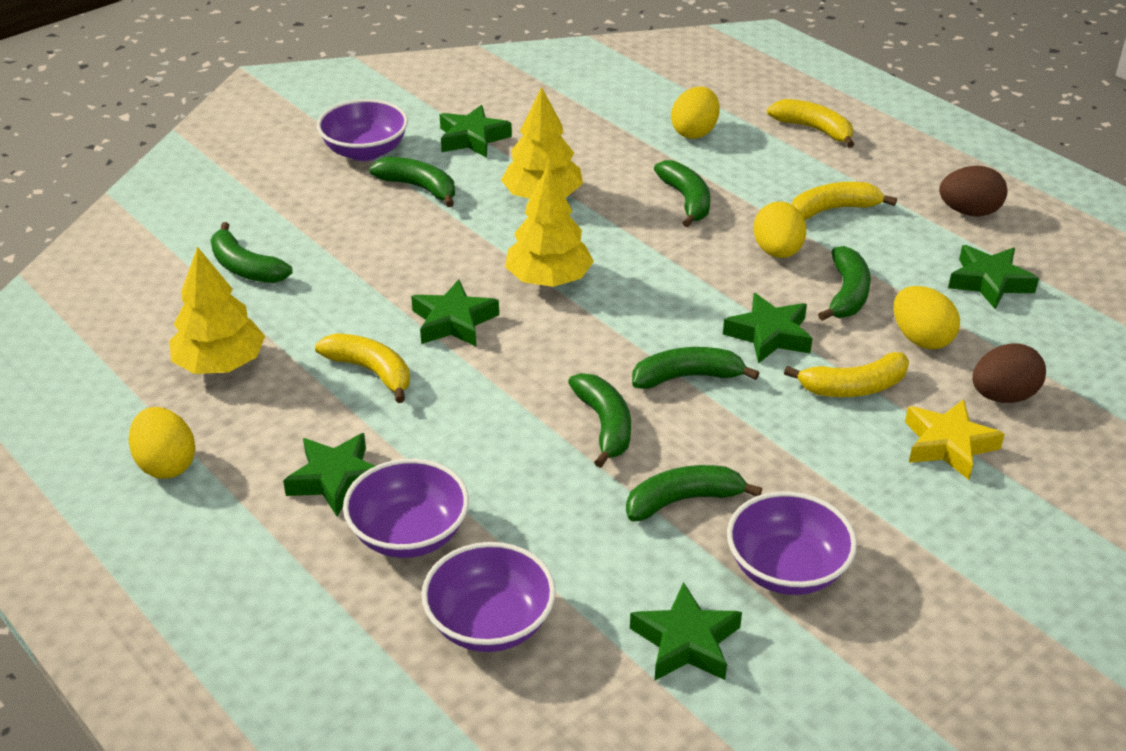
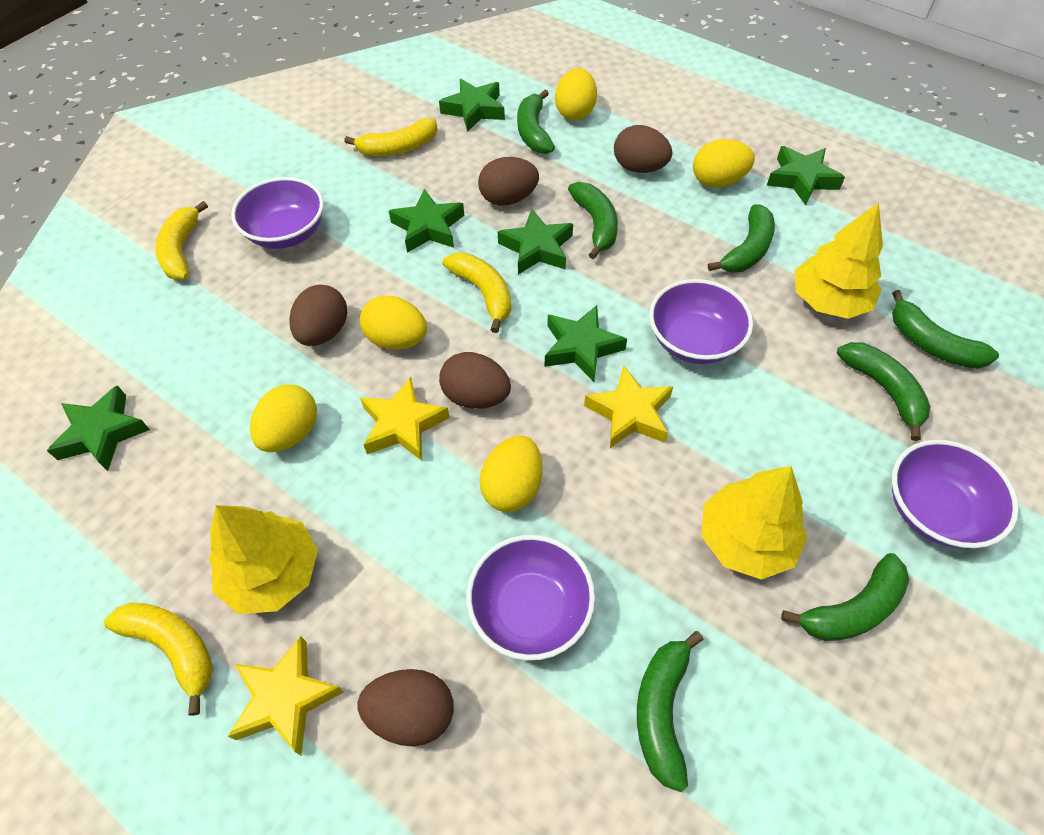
brown egg: [939,166,1007,217] [972,343,1046,403] = 2 -> [289,285,347,346] [357,669,454,746] [439,352,511,409] [478,157,539,205] [614,125,672,173] = 5
yellow egg: [129,407,196,479] [671,87,720,139] [753,201,806,258] [894,286,960,349] = 4 -> [250,384,317,452] [360,296,427,350] [479,436,542,512] [555,68,597,120] [693,139,755,187] = 5
yellow star: [905,399,1005,480] = 1 -> [228,636,344,755] [360,377,450,461] [584,365,673,448] = 3

